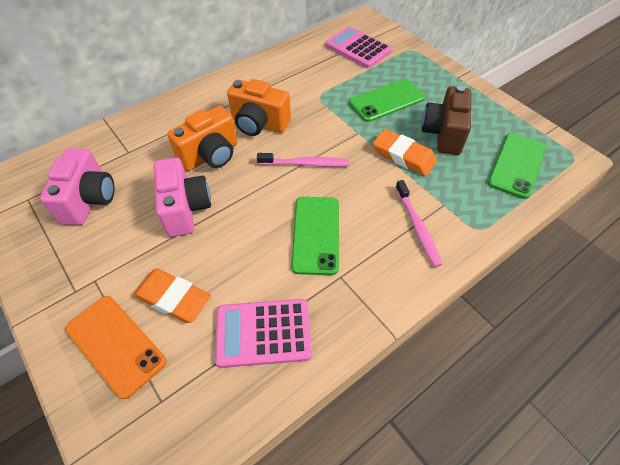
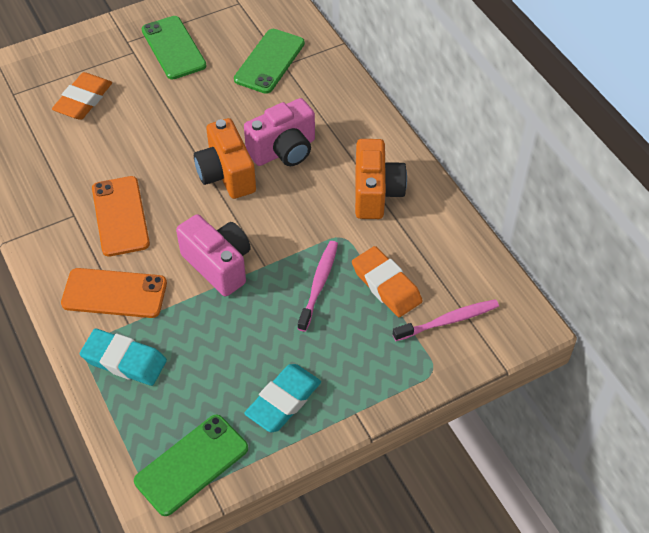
brown camera: [421,85,471,155] = 1 -> none = 0
orange phone: [65,296,166,399] = 1 -> [61,268,167,318] [92,176,150,257] = 2
pink calculator: [215,299,312,368] [325,26,392,68] = 2 -> none = 0
turquoise eraser: none = 0 -> [80,329,167,386] [244,364,321,433] = 2

